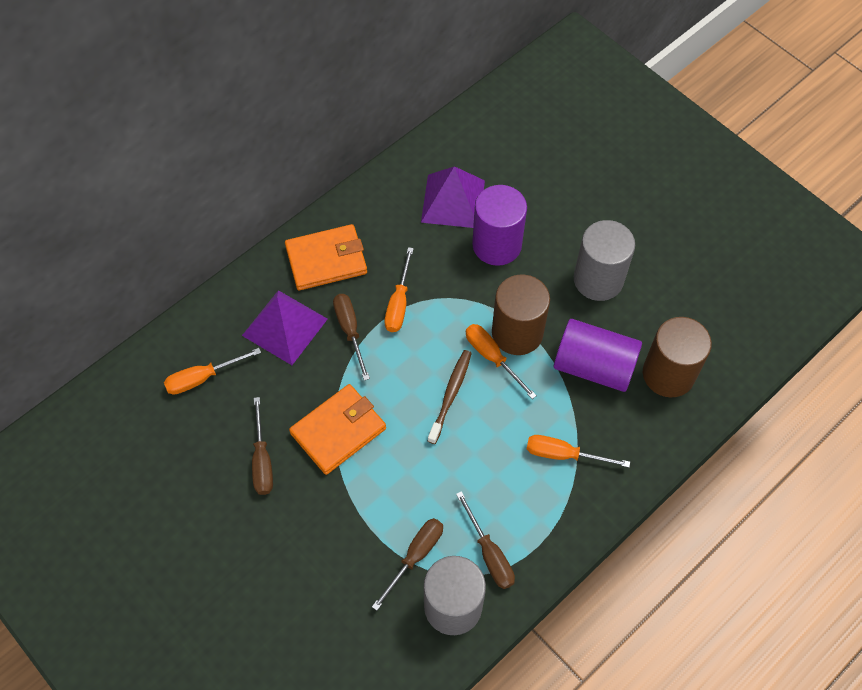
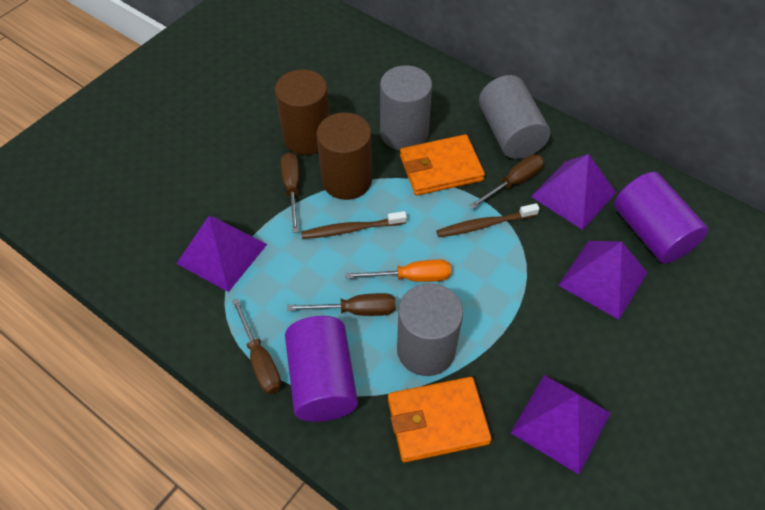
brown toothbrush: [428,350,472,444] = 1 -> [301,211,407,239] [436,203,539,237] = 2
grey cylinder: [424,556,486,635] [574,220,635,301] = 2 -> [380,65,432,150] [397,283,463,376] [479,75,550,159] = 3
orange screwdriver: [164,348,261,395] [384,247,414,332] [466,324,537,399] [527,435,630,468] = 4 -> [346,260,451,282] = 1
purple pyramid: [242,290,328,365] [421,166,485,228] = 2 -> [176,216,267,292] [511,375,610,474] [531,154,616,230] [558,241,648,320] = 4

